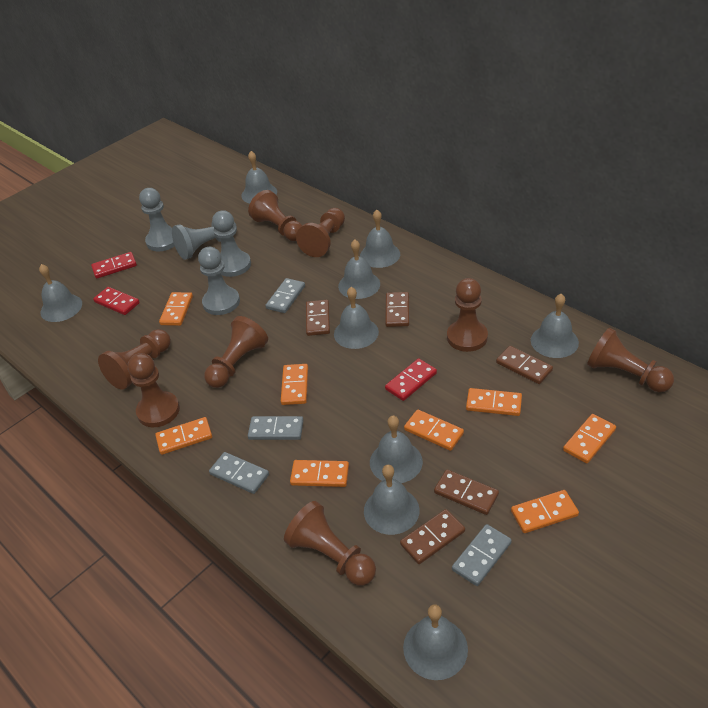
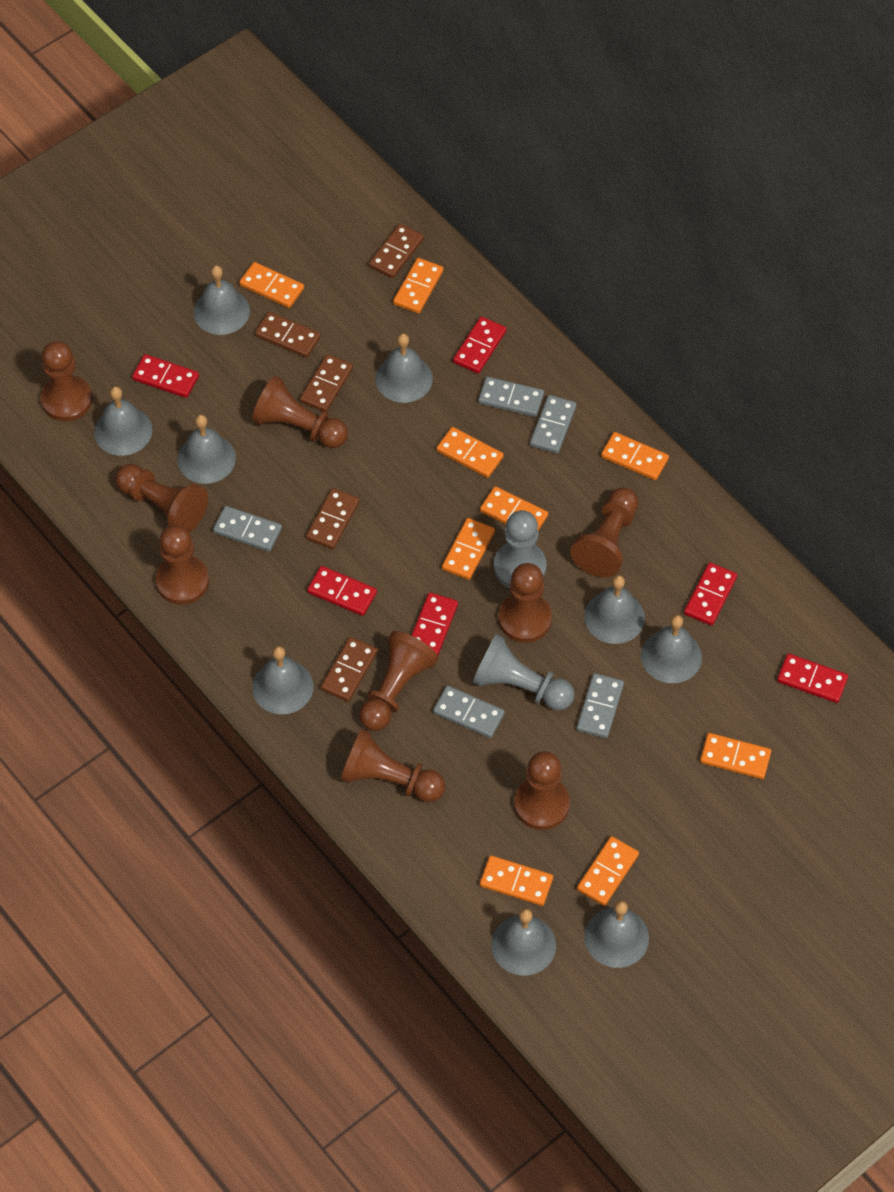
brown pawn: [98,329,171,390] [128,353,180,427] [204,316,268,388] [248,190,302,241] [284,501,376,586] [296,208,345,257] [447,278,488,352] [587,328,674,392] = 8 -> [41,341,92,421] [115,464,208,533] [156,525,209,605] [252,375,348,448] [341,729,445,802] [359,631,438,731] [499,563,552,643] [514,751,570,830] [570,487,639,577] = 9
grey domino: [209,452,269,494] [248,416,304,440] [265,278,305,313] [452,524,512,586] = 4 -> [213,506,282,552] [433,686,505,738] [478,377,544,417] [530,395,577,454] [576,673,624,738] = 5
grey pawn: [139,188,175,251] [172,222,237,260] [198,247,240,315] [212,210,251,277] = 4 -> [473,634,575,711] [494,510,547,588] = 2
orange domino: [155,417,212,455] [159,292,193,326] [281,364,308,405] [290,460,349,487] [404,409,464,451] [466,388,522,416] [511,490,579,533] [563,414,616,463] = 8 -> [239,262,304,308] [393,258,444,313] [436,427,504,478] [442,518,495,580] [480,486,548,531] [480,855,553,906] [577,836,639,906] [601,432,669,480] [700,733,771,779] = 9
red domino: [91,252,137,278] [93,287,140,315] [385,358,437,401] = 3 -> [132,354,199,398] [307,566,377,616] [411,592,458,655] [453,317,506,374] [684,563,737,626] [777,654,848,703] = 6

